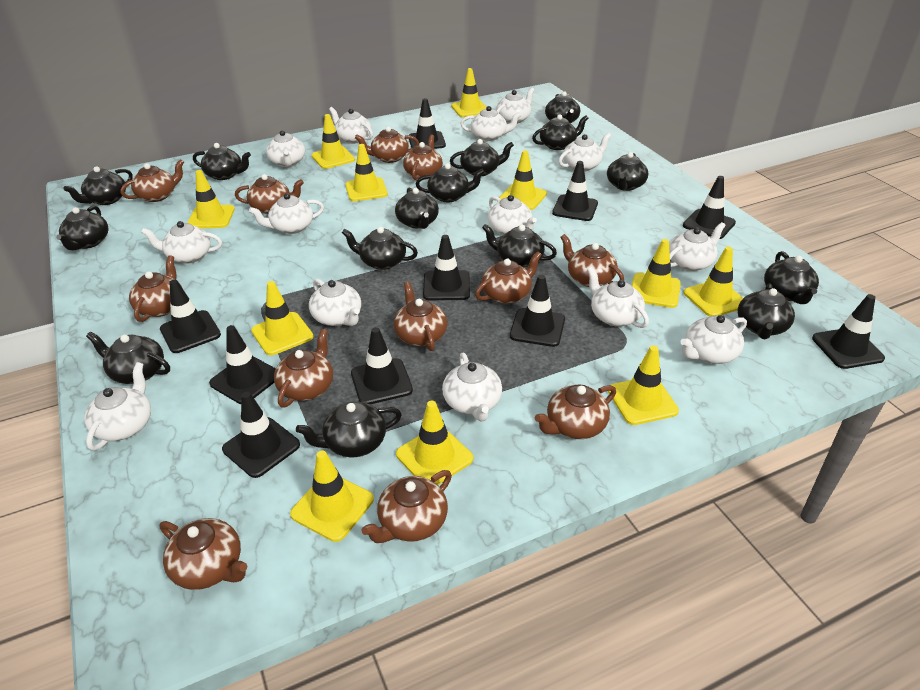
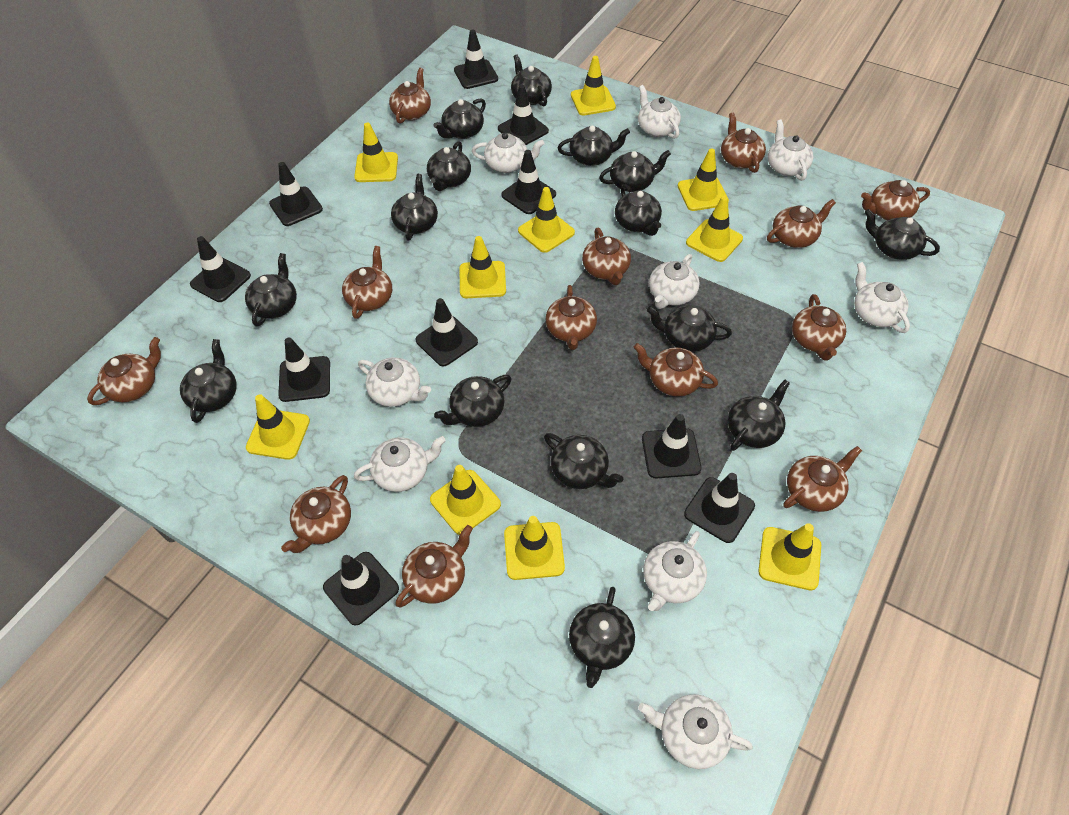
brown teapot: [121,159,184,202] [129,255,183,322] [159,518,247,590] [235,174,304,214] [274,329,333,408] [355,126,419,163] [361,470,452,543] [393,281,447,351] [403,135,443,180] [475,251,542,304] [535,384,616,439] [560,234,624,287] = 12 -> [87,337,161,405] [281,475,351,553] [342,246,392,319] [389,68,431,124] [396,525,473,608] [546,285,597,350] [582,228,631,285] [634,343,718,397] [721,113,766,173] [767,199,836,248] [783,446,862,512] [792,294,846,360] [861,180,930,220] = 13
white teapot: [84,362,151,451] [141,221,222,264] [249,193,324,234] [266,130,305,167] [309,279,361,326] [329,107,373,144] [442,352,502,422] [460,106,521,141] [488,195,537,235] [496,88,535,124] [558,133,611,172] [587,267,649,328] [669,222,726,271] [680,315,747,364] = 14 -> [354,436,446,492] [358,357,431,407] [472,133,544,173] [638,85,681,139] [638,694,753,769] [643,531,707,611] [649,254,700,309] [768,120,813,181] [854,262,910,333] = 9
yellow traffic cone: [187,170,235,228] [251,281,313,355] [290,451,374,542] [312,114,355,169] [345,144,388,201] [396,401,473,485] [451,68,487,117] [499,150,547,210] [608,345,679,425] [632,239,681,308] [684,246,743,316] = 11 -> [246,394,310,460] [354,122,398,182] [430,465,501,535] [460,236,506,298] [504,516,565,580] [518,187,575,253] [571,56,616,116] [678,148,729,211] [686,196,743,262] [758,523,821,590] = 10

